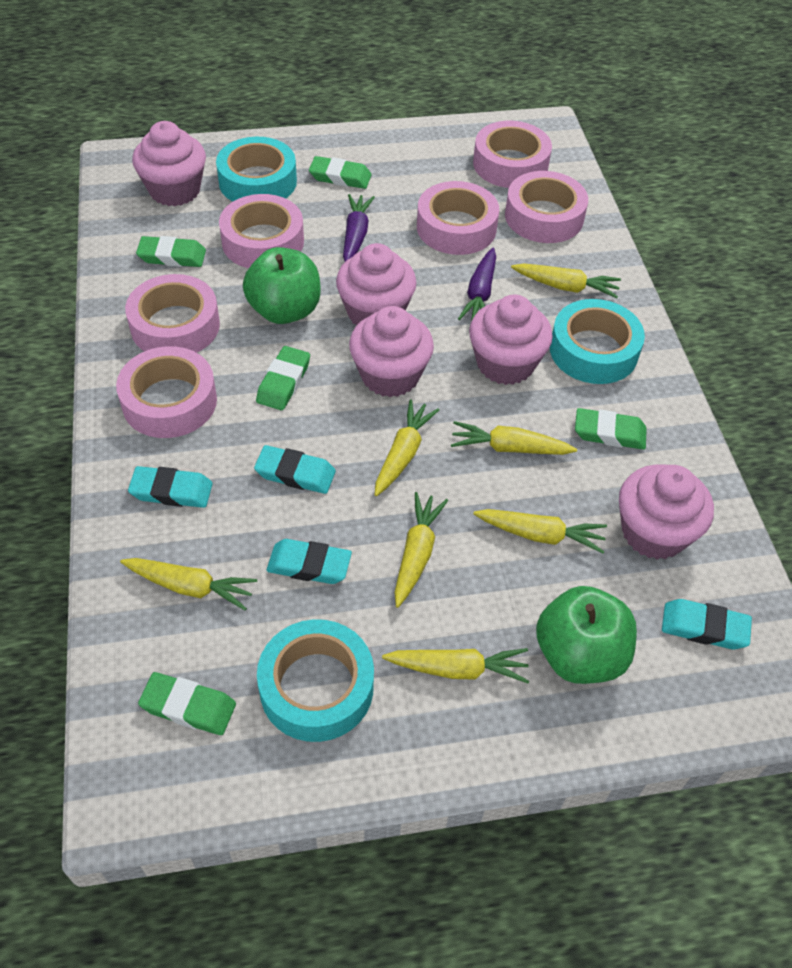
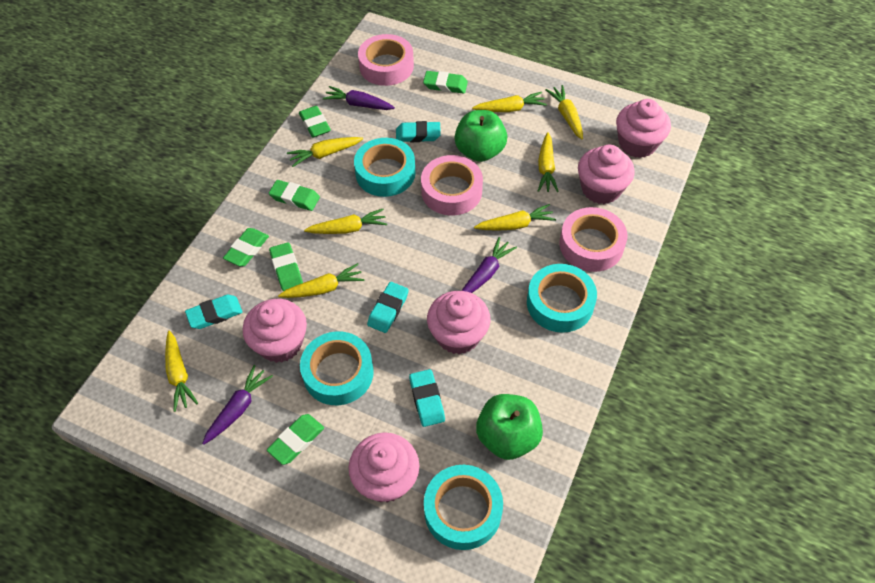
green eraser: [136,236,206,267] [138,672,236,735] [256,346,310,410] [309,156,372,189] [575,408,647,450] = 5 -> [223,228,269,266] [267,414,324,465] [269,180,320,211] [269,242,303,291] [299,106,331,137] [423,71,468,94] = 6
pink tape: [116,346,217,438] [125,274,220,353] [219,194,304,268] [417,181,499,255] [473,121,552,188] [505,171,588,243] = 6 -> [358,34,414,86] [421,155,483,216] [559,207,627,272] = 3
purple carrot: [343,194,375,262] [458,248,496,321] = 2 -> [202,365,273,445] [323,86,395,110] [461,237,517,293] = 3
turquoise tape: [216,137,297,201] [257,619,374,742] [550,299,645,384] = 3 -> [300,331,374,405] [354,138,416,197] [424,465,503,550] [527,264,597,333] = 4
yellow carrot: [120,558,257,610] [375,399,440,496] [382,648,529,683] [394,492,448,608] [451,421,577,455] [473,509,607,554] [511,264,621,298] = 7 -> [165,330,198,412] [278,263,365,298] [287,137,363,167] [304,209,387,234] [472,92,547,112] [474,204,556,231] [538,132,559,192] [545,85,583,140] = 8

